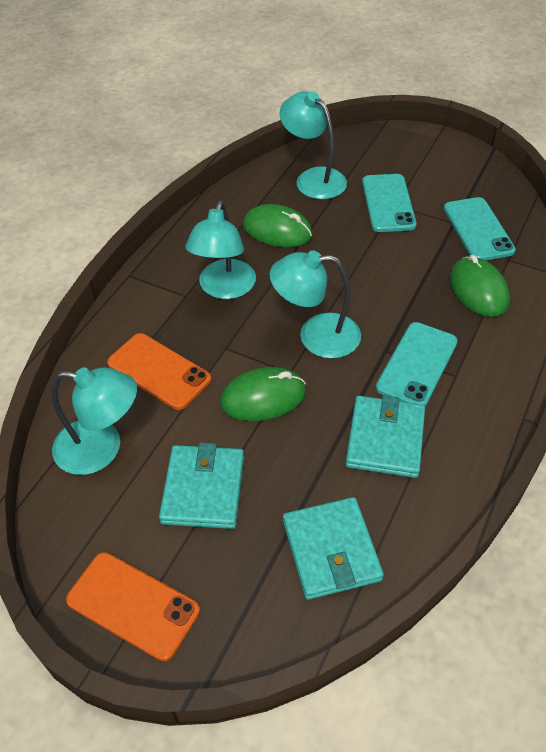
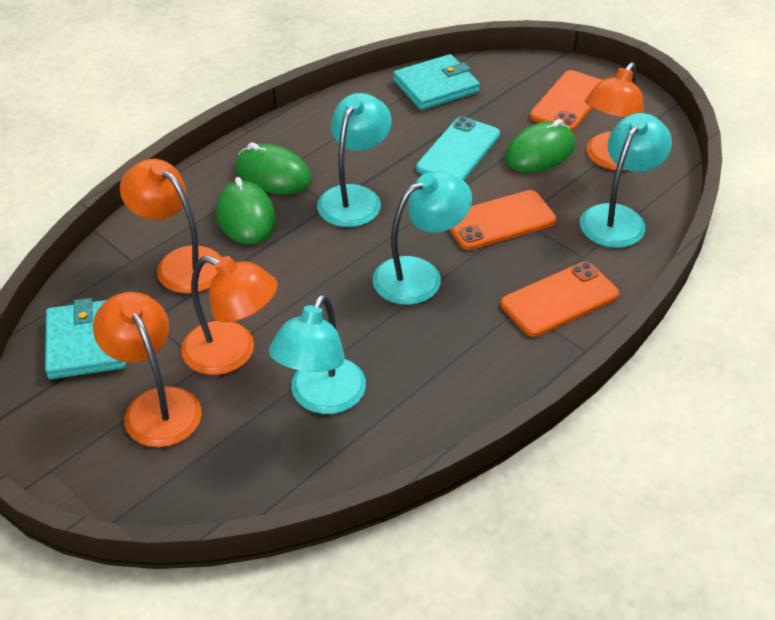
orange lamp: none = 0 -> [93,292,202,447] [120,159,222,293] [181,256,277,375] [585,63,644,171] = 4
orange phone: [66,552,200,661] [107,333,211,410] = 2 -> [449,190,556,250] [501,262,619,337] [530,70,602,131] = 3
turquoise phone: [362,174,417,232] [376,322,458,406] [444,197,516,260] = 3 -> [416,117,500,181] = 1
turquoise wallet: [159,443,244,529] [283,497,384,600] [346,395,425,478] = 3 -> [45,298,126,379] [393,54,480,110] = 2

